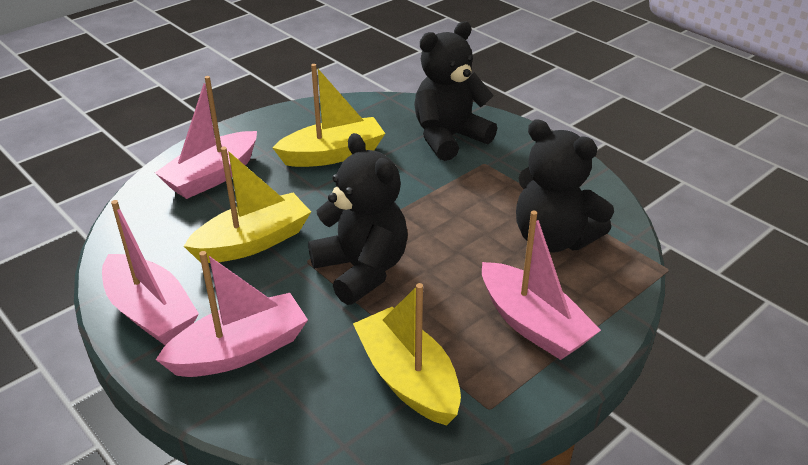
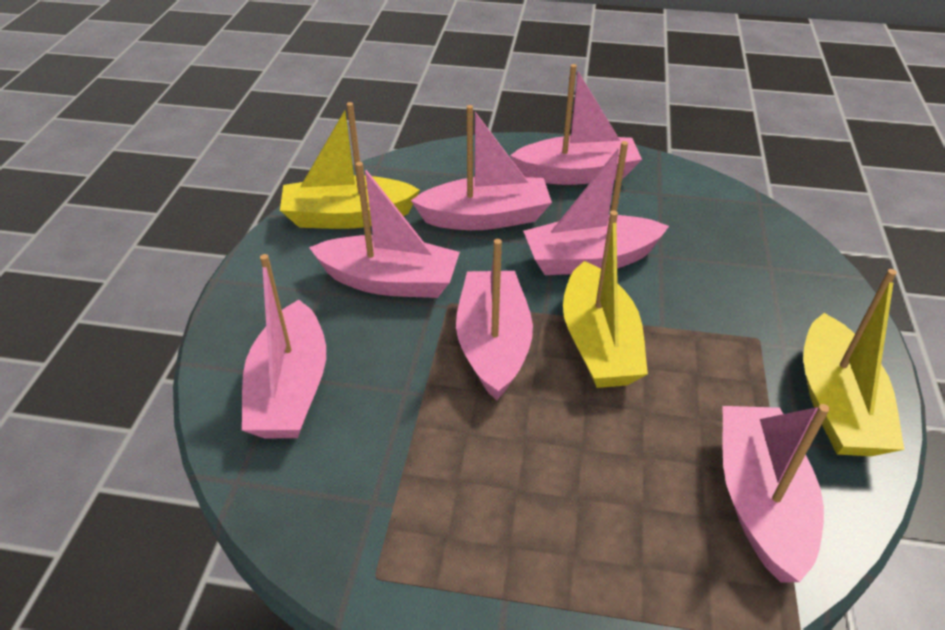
black teddy bear: [308,133,408,305] [414,21,497,161] [516,119,614,253] = 3 -> none = 0
pink boat: [102,200,199,345] [155,76,257,199] [156,251,308,377] [482,211,601,360] = 4 -> [242,254,326,439] [309,162,460,298] [411,105,552,230] [456,239,533,401] [510,64,642,185] [523,141,669,275] [722,404,830,583] = 7

